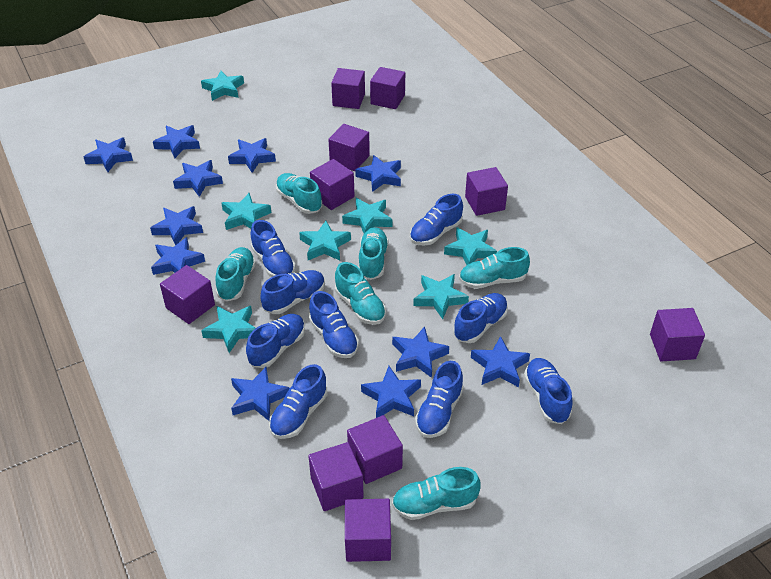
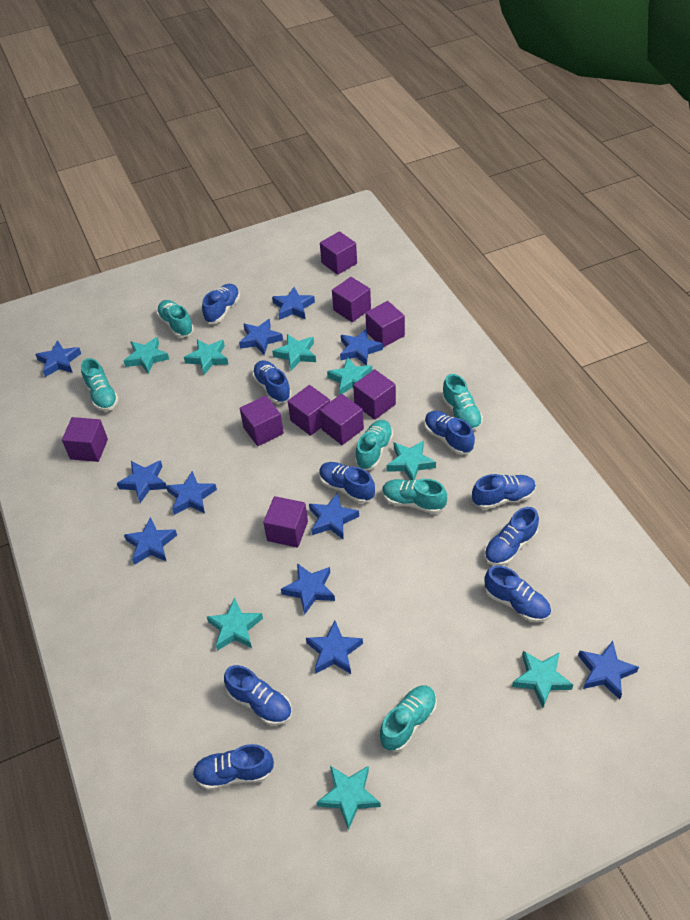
purple cube: [160,265,215,324] [308,442,364,511] [310,159,355,210] [328,124,370,171] [331,68,365,109] [345,499,391,562] [347,415,403,484] [370,67,405,109] [465,167,508,216] [650,308,705,361] = 10 -> [62,417,108,462] [240,396,284,446] [263,496,308,548] [288,385,330,436] [320,231,357,275] [320,394,364,445] [332,277,371,322] [353,369,396,420] [365,301,405,347] = 9
turquoise star: [201,71,244,101] [201,306,256,353] [222,193,271,230] [299,221,351,260] [342,198,393,233] [413,274,469,319] [444,227,497,265] = 7 -> [124,337,169,374] [184,339,229,375] [207,598,263,651] [272,334,316,370] [317,766,381,830] [327,357,372,395] [386,440,436,480] [512,651,573,708] = 8

